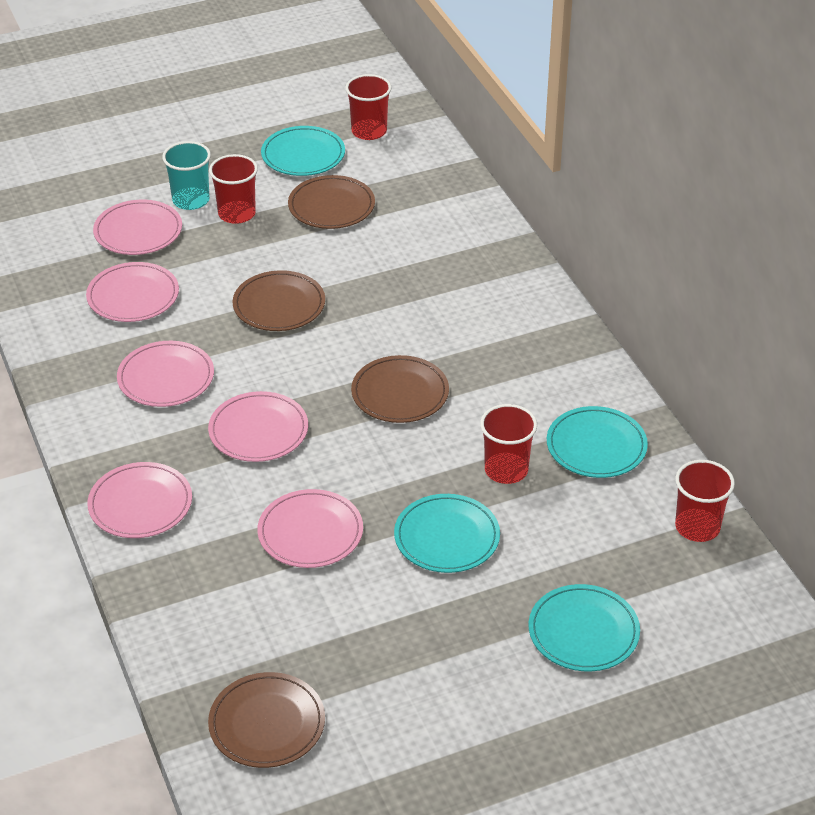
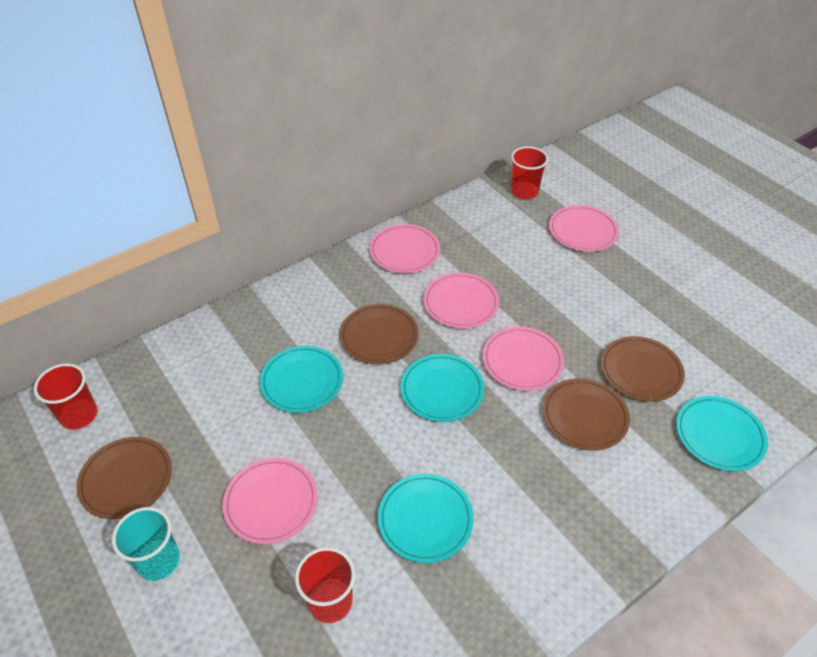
pink plate: [86,262,179,322] [87,462,192,538] [93,200,182,255] [117,341,214,407] [208,391,308,462] [257,489,363,568] = 6 -> [223,458,318,544] [369,224,440,273] [424,273,499,328] [483,327,564,391] [549,205,619,252] = 5
red cup: [209,154,258,224] [345,74,392,140] [480,404,537,484] [675,460,735,542] = 4 -> [34,364,97,430] [295,547,355,623] [511,146,548,199] = 3

